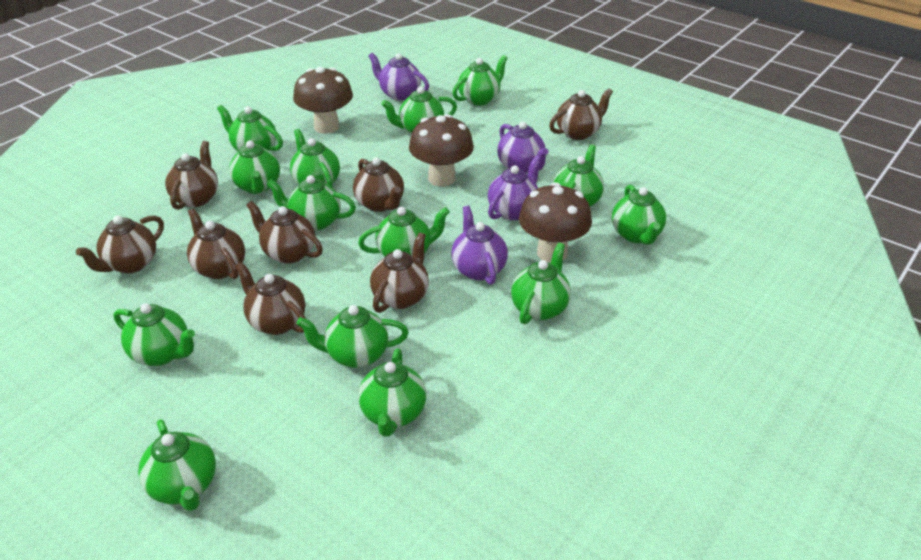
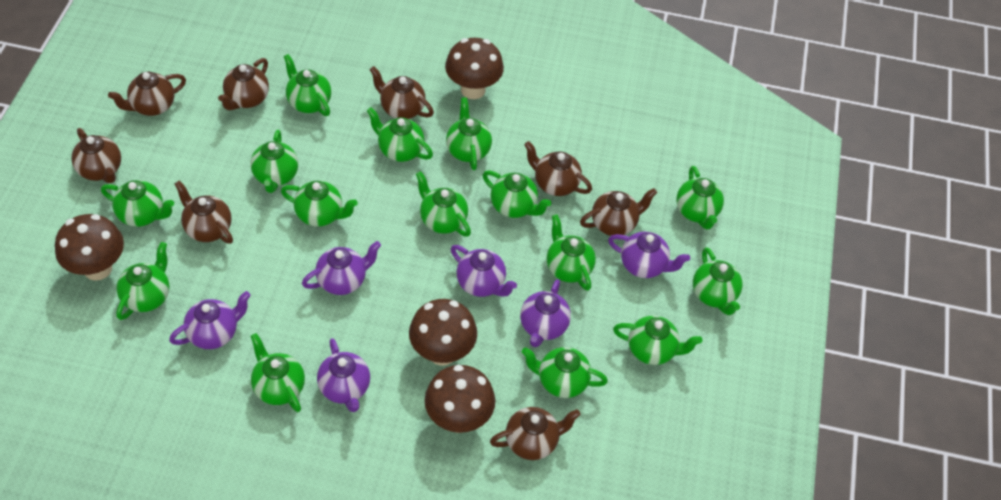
brown mushroom: [293,67,353,134] [409,114,474,186] [519,182,592,263] = 3 -> [55,214,124,281] [409,299,477,366] [425,365,495,433] [445,38,504,99] = 4
green teapot: [113,303,195,366] [138,419,216,511] [217,105,283,151] [229,140,280,194] [267,175,356,231] [290,129,340,187] [297,305,409,368] [358,207,450,257] [358,348,426,437] [381,87,457,133] [452,55,508,106] [511,242,571,324] [553,145,604,207] [612,185,666,245] = 14 -> [101,180,174,227] [116,242,169,320] [250,130,298,193] [251,333,305,412] [281,181,358,227] [284,54,331,116] [367,107,433,162] [416,171,471,237] [446,97,492,170] [483,170,551,218] [522,347,608,398] [547,214,596,291] [613,315,702,365] [676,166,724,229] [693,247,743,315] = 15
purple teapot: [368,53,429,101] [451,206,508,285] [488,156,541,220] [497,122,548,173] = 4 -> [169,291,251,349] [302,241,381,295] [317,338,370,412] [451,245,517,297] [520,279,571,347] [608,231,690,278] = 6

